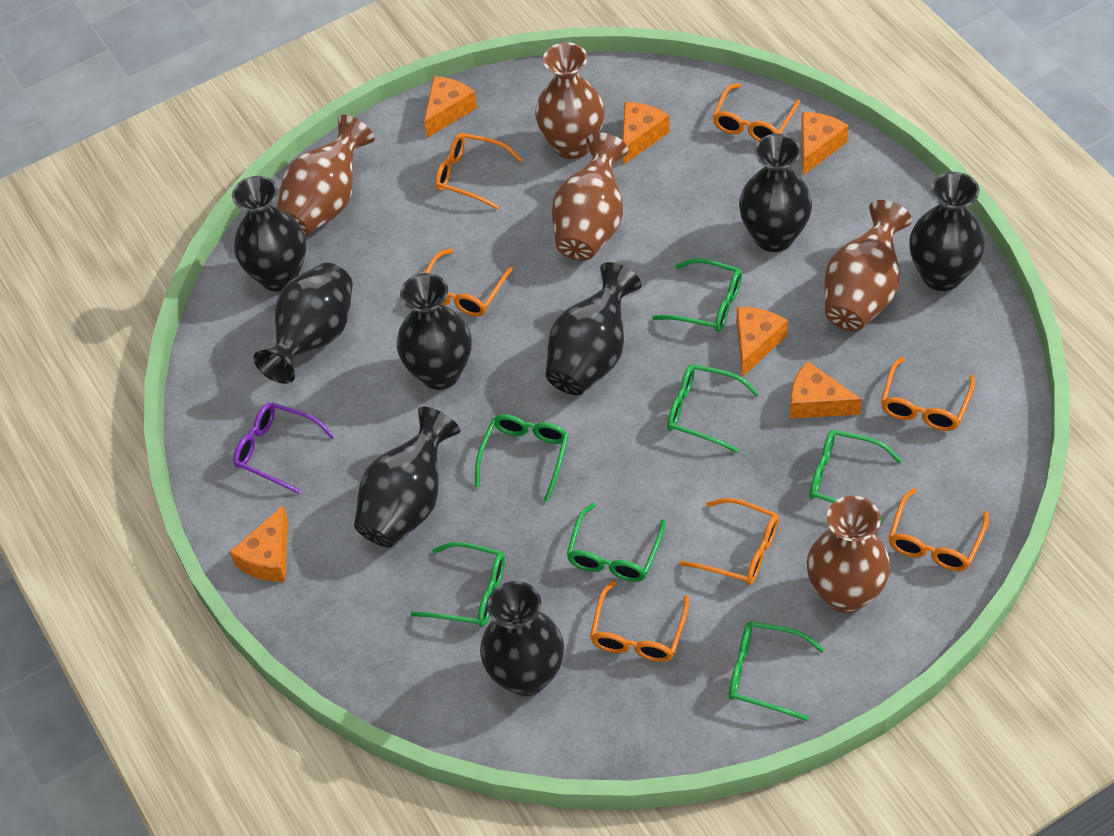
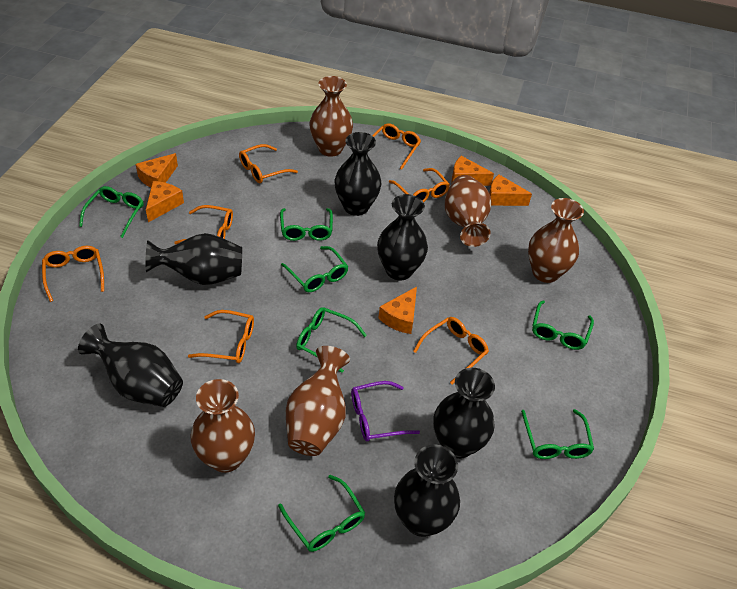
black vase: [232,176,306,291] [253,263,353,384] [354,407,460,547] [397,273,472,390] [480,581,564,696] [545,262,642,395] [739,134,812,252] [909,172,985,291] = 8 -> [78,324,183,407] [146,233,242,285] [335,132,381,216] [377,194,428,280] [394,445,460,537] [433,368,495,459] = 6
orange cheese: [230,506,288,581] [424,76,477,138] [623,102,670,165] [737,307,788,377] [790,361,862,419] [801,112,849,175] = 6 -> [136,153,178,188] [146,181,184,222] [378,287,417,334] [451,156,494,186] [489,174,532,206] = 5

